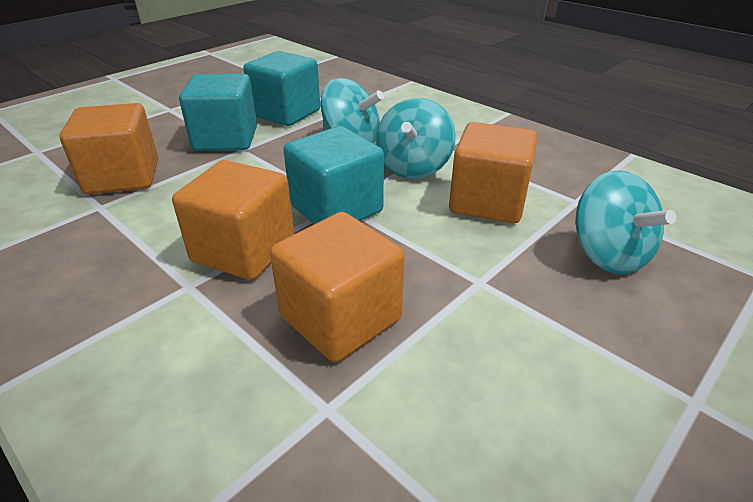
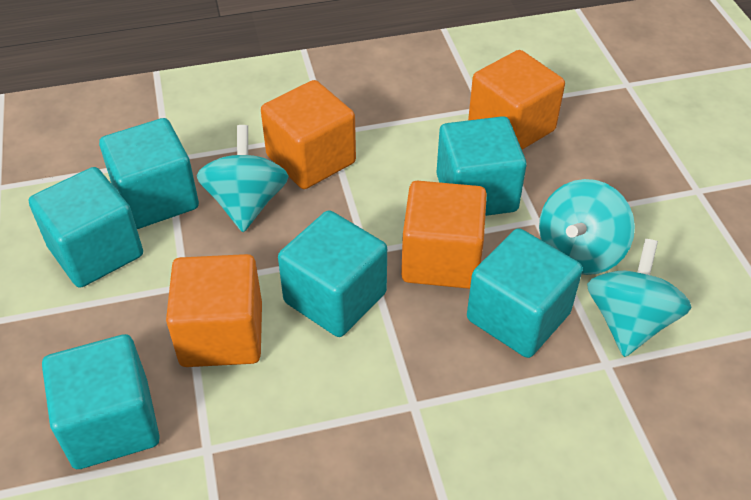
turquoise cube: [179,74,257,151] [243,51,320,126] [283,126,384,224] = 3 -> [29,167,143,288] [42,334,160,469] [99,118,199,229] [278,210,387,337] [436,116,527,216] [467,228,583,358] = 6

